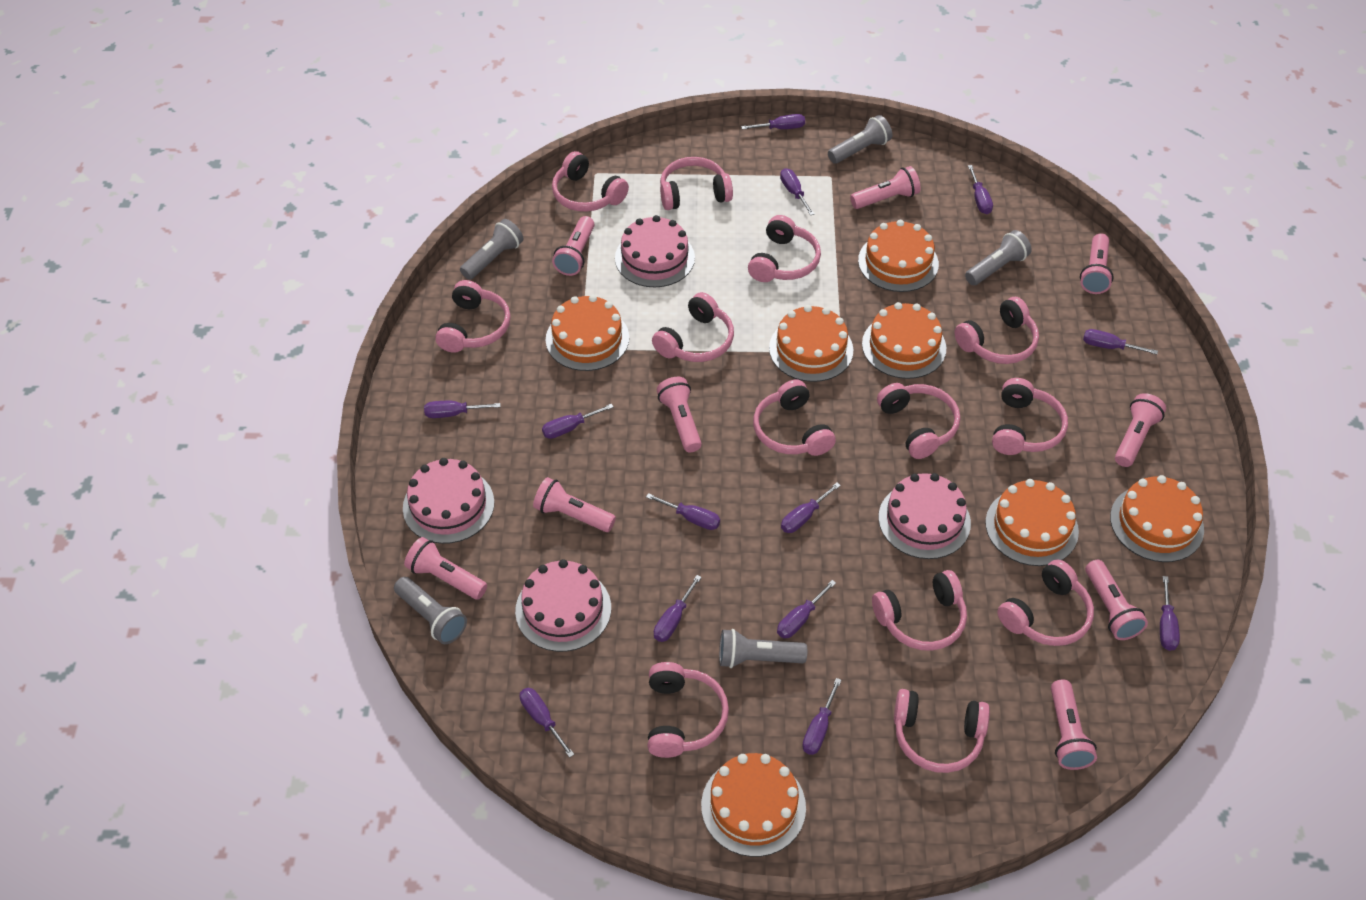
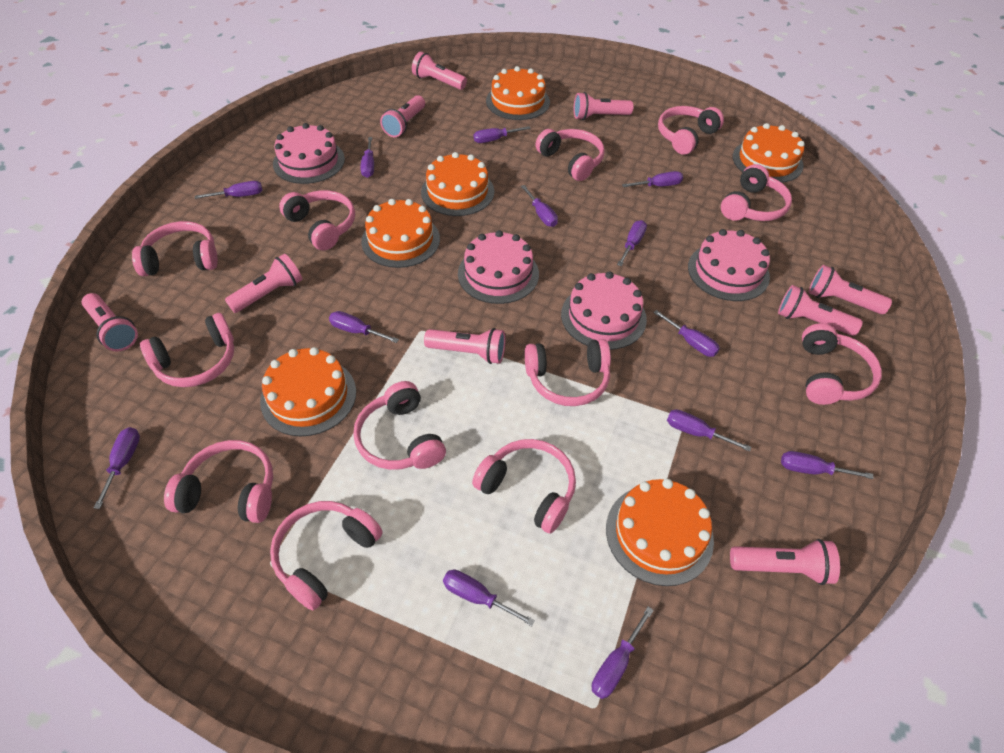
grey flashlight: [394,577,467,644] [460,219,524,280] [719,629,807,668] [828,115,892,164] [965,230,1032,285] = 5 -> none = 0
orange cake: [545,295,629,371] [701,753,806,857] [769,305,853,382] [858,220,939,292] [862,302,946,379] [985,479,1079,566] [1110,475,1204,562] = 7 -> [260,347,356,436] [361,199,440,268] [421,152,494,216] [486,66,550,120] [606,479,714,586] [733,123,805,183] = 6
pink headphones: [435,280,511,353] [552,151,629,212] [648,662,729,758] [652,292,734,362] [660,157,733,210] [748,215,821,282] [753,379,836,456] [872,570,967,651] [877,383,960,459] [894,689,990,773] [954,297,1039,364] [992,378,1068,455] [997,559,1094,646] = 13 -> [132,221,218,276] [140,313,234,387] [164,440,273,523] [270,501,383,610] [279,190,355,250] [353,381,446,470] [472,439,576,534] [525,339,611,406] [535,129,605,181] [658,106,724,155] [721,164,792,221] [802,323,882,405] = 12

